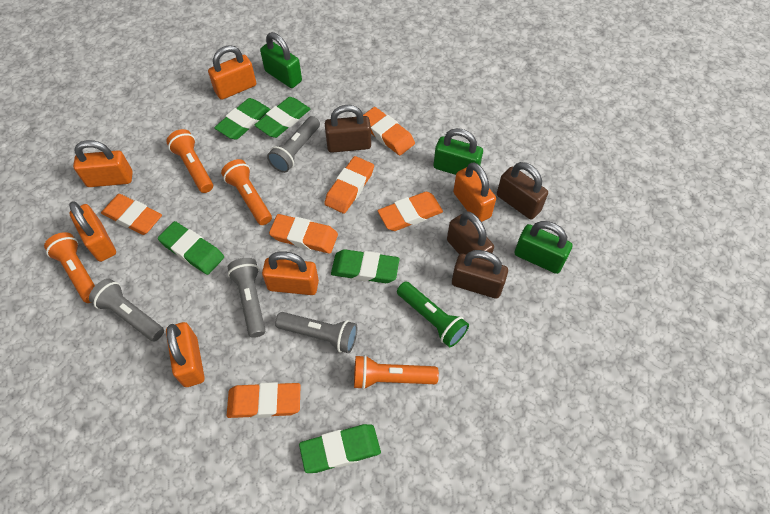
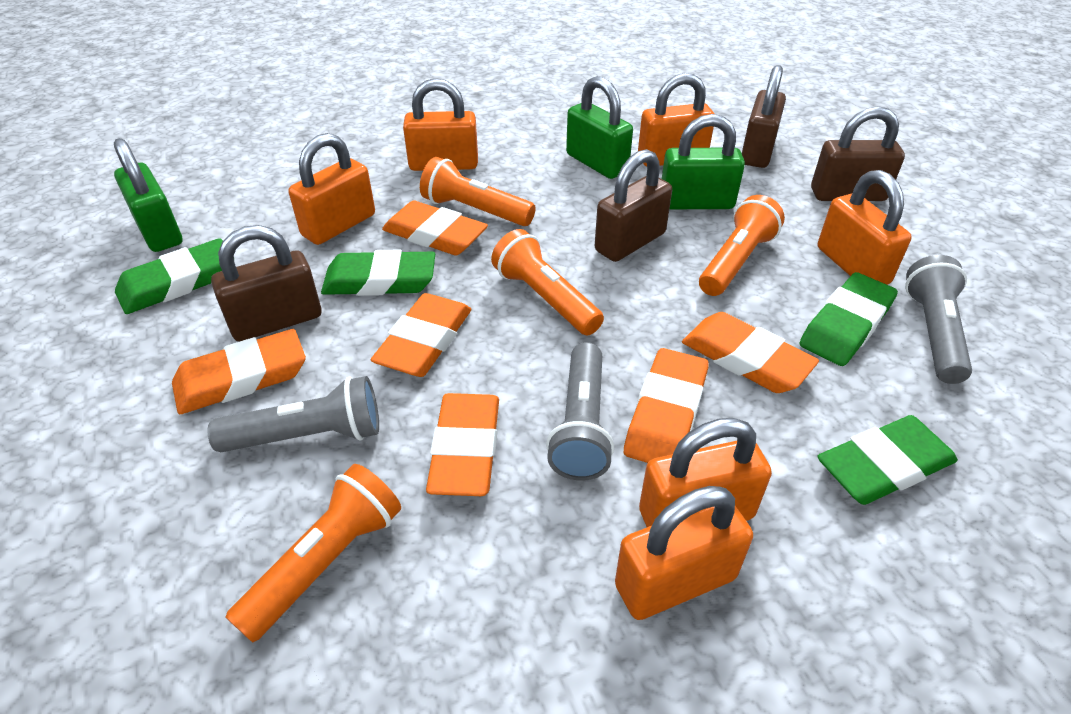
green eraser: [158,221,224,275] [214,98,271,140] [254,97,310,138] [299,424,381,473] [331,249,400,283] = 5 -> [115,238,223,314] [321,250,435,296] [799,272,898,366] [817,415,958,505] = 4
green flashlight: [397,282,469,347] = 1 -> none = 0
grey flashlight: [89,279,164,342] [228,258,265,338] [267,116,320,173] [275,312,357,353] = 4 -> [208,376,379,452] [546,342,614,481] [905,255,972,384] = 3

